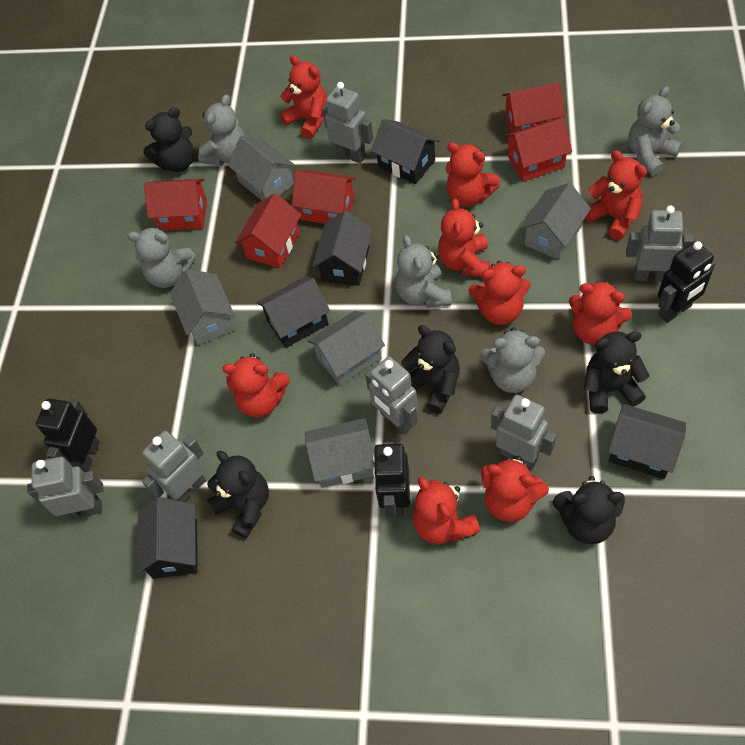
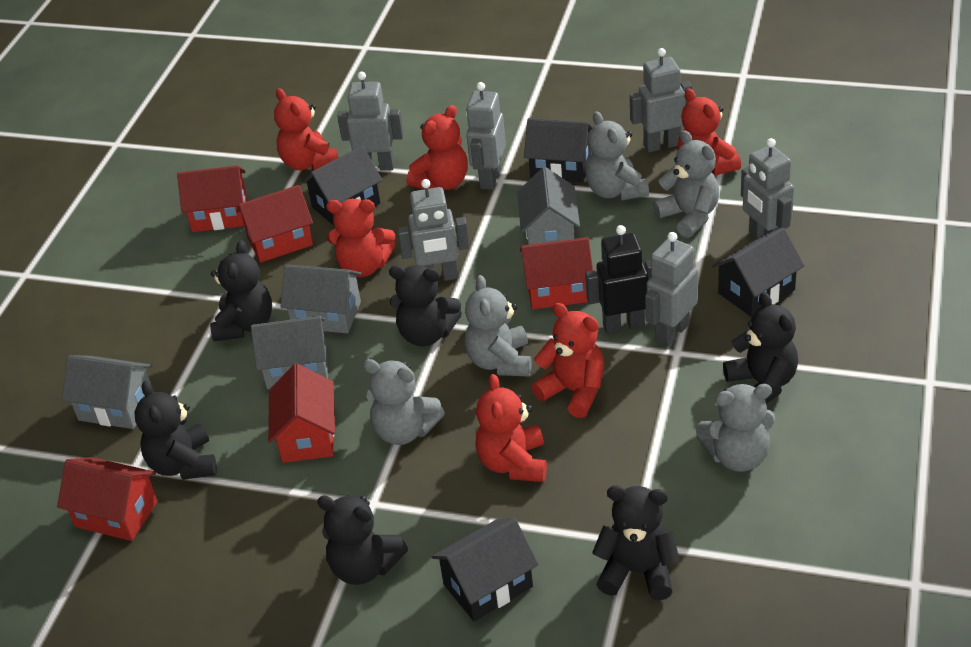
black house: [137,497,198,579] [257,276,330,348] [312,211,373,286] [371,119,440,184] [608,404,686,479] = 5 -> [301,146,382,226] [432,518,539,621] [524,118,593,183] [712,228,804,317] = 4
black robot: [36,399,100,472] [373,442,410,517] [658,241,716,323] = 3 -> [585,225,652,334] = 1
black teddy bear: [143,107,194,172] [207,451,269,539] [401,325,460,413] [553,476,625,544] [584,331,650,414] = 5 -> [135,381,217,480] [210,240,272,342] [317,495,408,585] [389,265,462,346] [592,485,680,600] [723,292,798,404] = 6
grey house: [169,269,235,346] [228,136,295,201] [305,418,374,488] [308,311,385,386] [520,183,591,260] = 5 -> [62,355,154,429] [251,316,328,389] [281,264,361,333] [517,167,580,245] = 4
red teddy bear: [222,353,290,418] [280,55,327,139] [413,477,480,544] [438,198,490,277] [446,142,500,207] [469,261,531,325] [481,456,549,522] [569,281,632,345] [585,150,647,240] = 9 -> [274,88,339,171] [326,199,395,277] [407,105,468,190] [475,374,547,482] [532,303,604,418] [677,88,741,176] = 6

